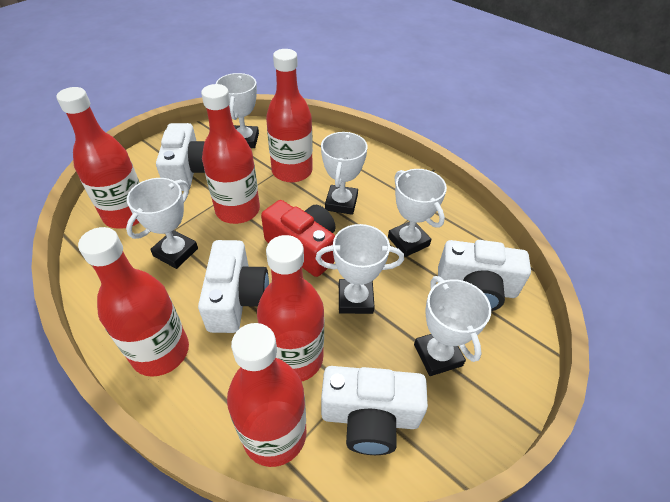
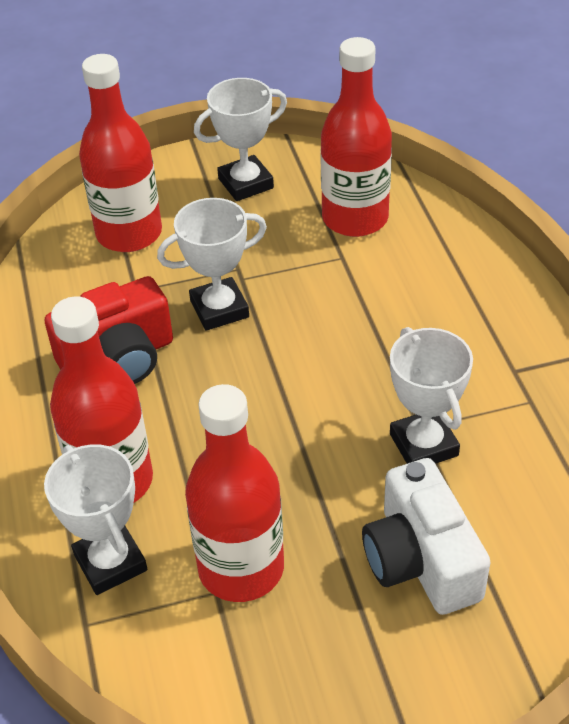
red bottle: [56,87,140,229] [78,227,189,377] [201,84,260,224] [227,323,306,467] [257,235,324,381] [266,49,313,183] = 6 -> [50,296,153,502] [79,54,162,252] [185,384,284,602] [320,37,392,237] = 4
white camera: [156,123,205,191] [198,240,269,333] [321,366,428,455] [438,240,531,311] = 4 -> [362,458,491,615] = 1
white trophy: [126,178,198,269] [216,73,259,148] [316,224,404,314] [321,132,368,215] [388,169,447,257] [414,276,491,376] = 6 -> [44,444,147,595] [157,198,267,331] [194,78,287,201] [390,327,473,464] = 4

